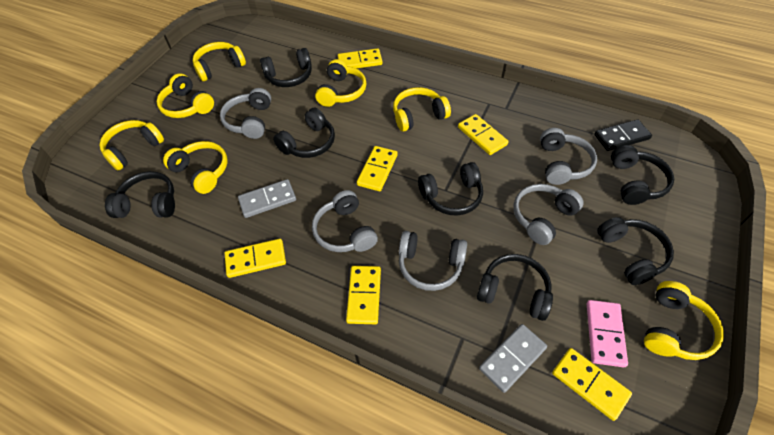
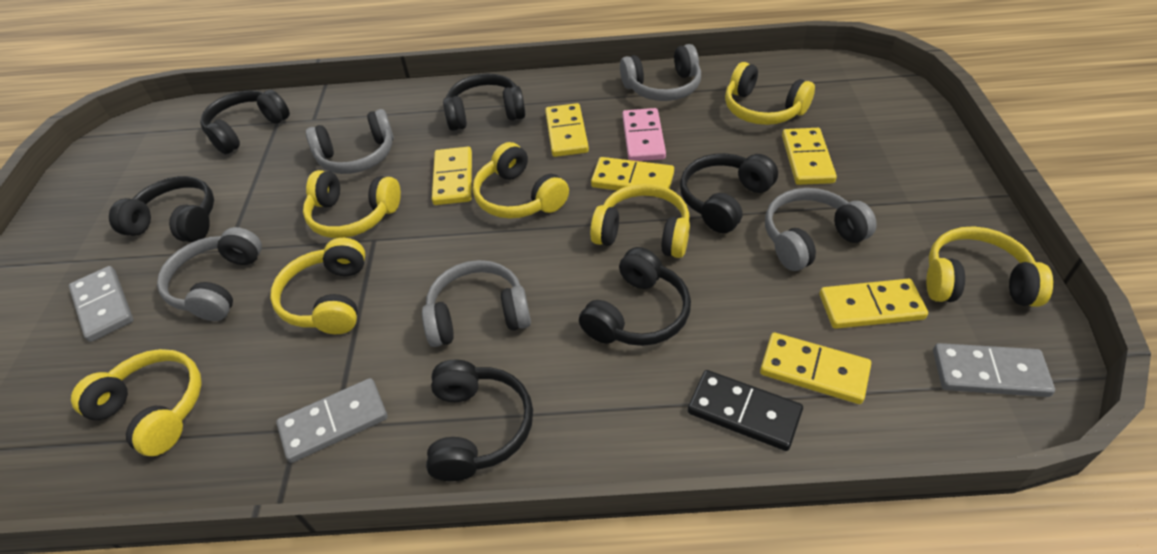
black headphones: [105,171,175,218] [260,48,312,87] [273,107,335,158] [418,162,483,215] [477,254,553,321] [597,217,674,285] [611,145,674,205] = 7 -> [109,176,214,242] [200,90,290,154] [426,360,533,481] [443,73,525,131] [579,247,691,346] [680,153,778,233] = 6
grey domino: [238,179,296,218] [479,324,547,393] = 2 -> [69,266,134,342] [276,378,388,463] [933,343,1055,397] = 3

